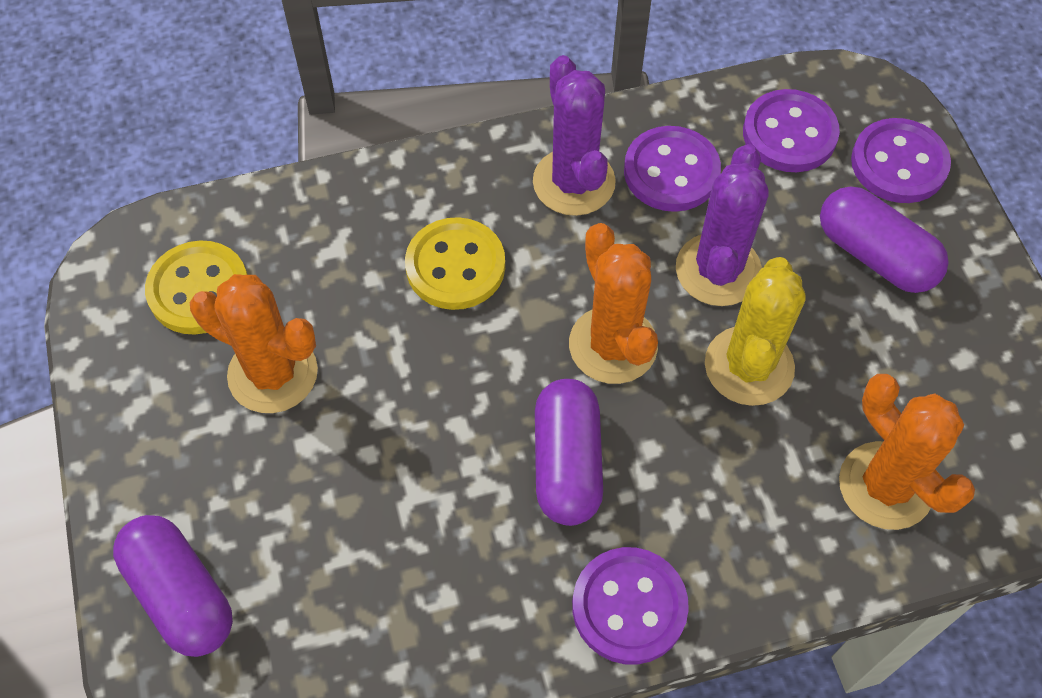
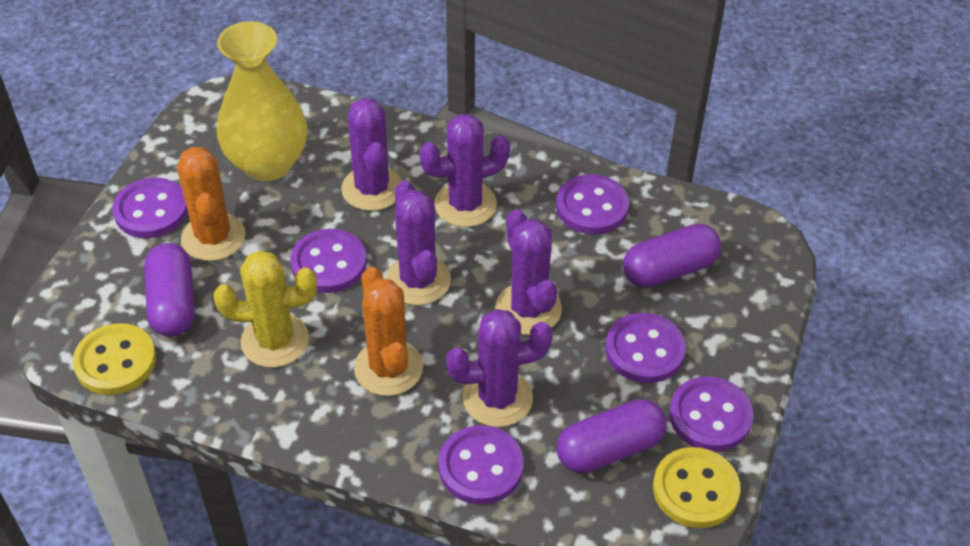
orange cactus: [190,274,318,413] [569,223,658,384] [839,374,975,530] = 3 -> [177,147,245,261] [354,266,423,396] = 2
purple button: [572,547,689,665] [624,126,721,212] [743,89,840,172] [851,118,951,203] = 4 -> [113,178,188,238] [290,229,367,293] [439,425,524,505] [556,174,629,234] [605,313,686,383] [669,376,754,452] = 6
purple cactus: [533,55,616,216] [676,144,769,306] = 2 -> [341,98,402,211] [385,180,451,305] [419,114,510,227] [446,309,553,427] [495,209,562,335] = 5
yellow vase: none = 0 -> [217,21,307,181] = 1

